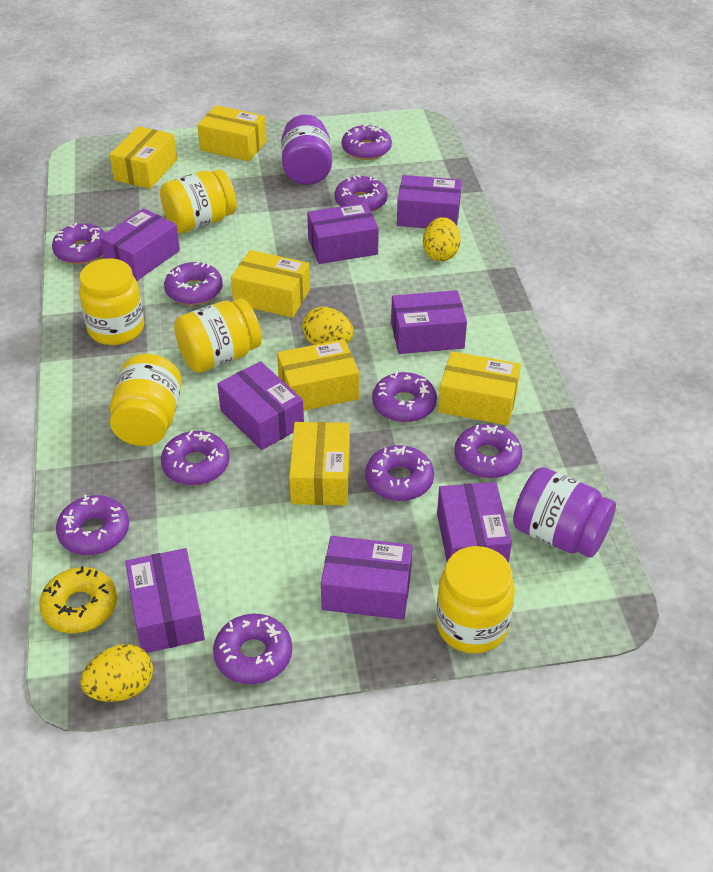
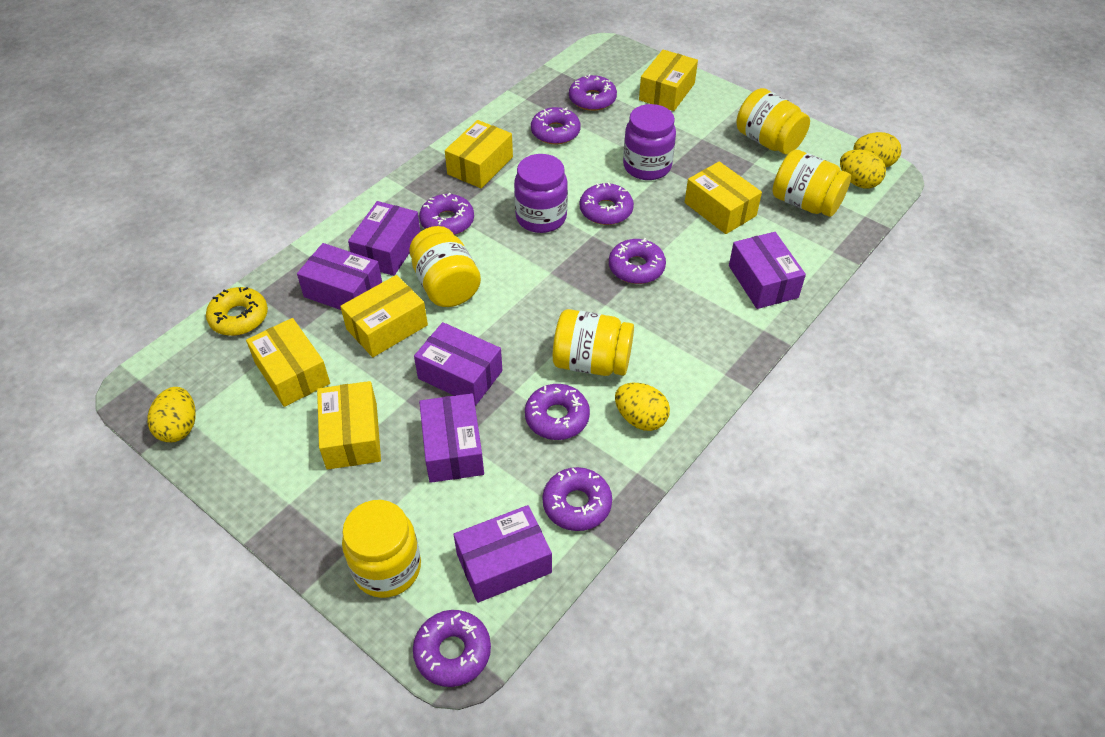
purple box: [100,208,180,281] [125,548,205,653] [217,361,304,450] [307,203,379,264] [321,536,412,620] [391,290,467,354] [397,175,462,228] [437,482,512,563] = 8 -> [297,243,382,310] [348,201,421,276] [414,322,502,406] [419,393,484,483] [453,505,552,603] [729,232,806,309] = 6
purple donut: [52,223,105,264] [56,495,129,555] [161,430,229,485] [164,261,223,305] [213,613,292,684] [335,175,388,212] [342,124,392,160] [365,445,434,501] [372,372,437,422] [454,424,522,478] = 10 -> [413,610,491,687] [419,193,474,235] [525,384,590,440] [531,107,581,144] [542,467,612,531] [569,74,617,111] [580,182,634,225] [609,238,666,284] = 8
yellow egg: [80,644,153,702] [302,307,354,345] [423,217,461,261] = 3 -> [147,387,196,442] [615,383,670,431] [840,149,886,189] [854,132,901,167] = 4

